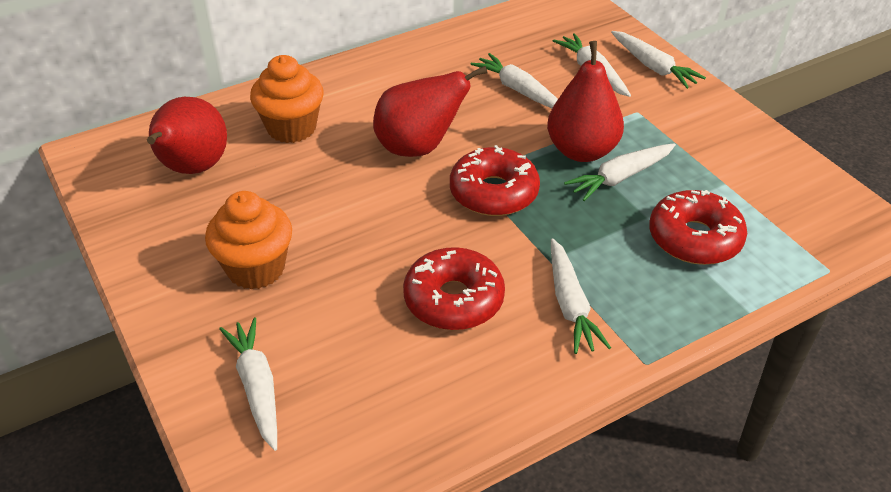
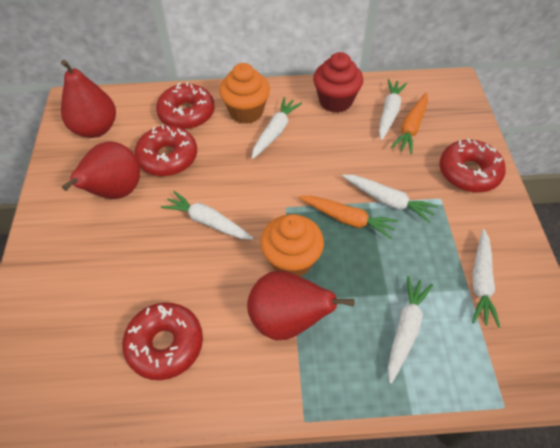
orange carrot: none = 0 -> [299,196,398,239] [391,92,428,154] = 2
red cupcake: none = 0 -> [313,52,363,113] = 1
red donut: [403,247,505,330] [450,145,540,216] [649,190,747,265] = 3 -> [122,302,203,380] [134,125,197,176] [156,82,214,129] [440,138,506,192] = 4

